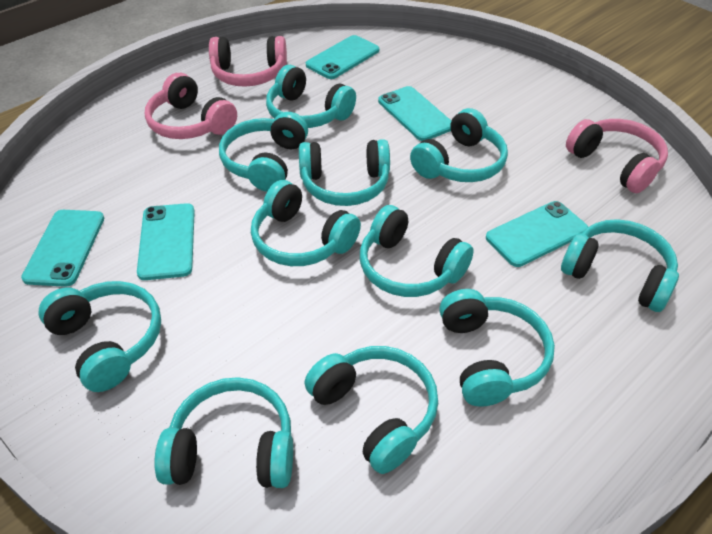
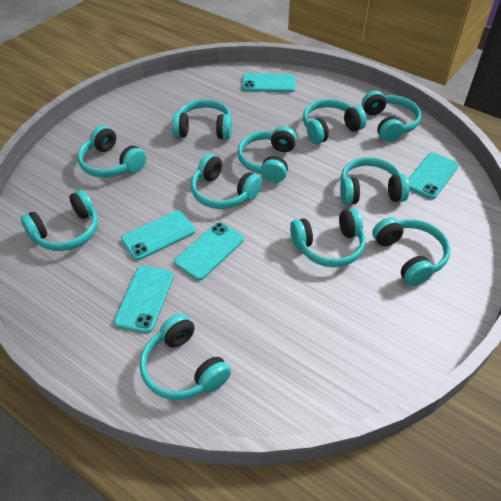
pink headphones: [145,73,237,139] [209,36,287,87] [566,119,668,193] = 3 -> none = 0

